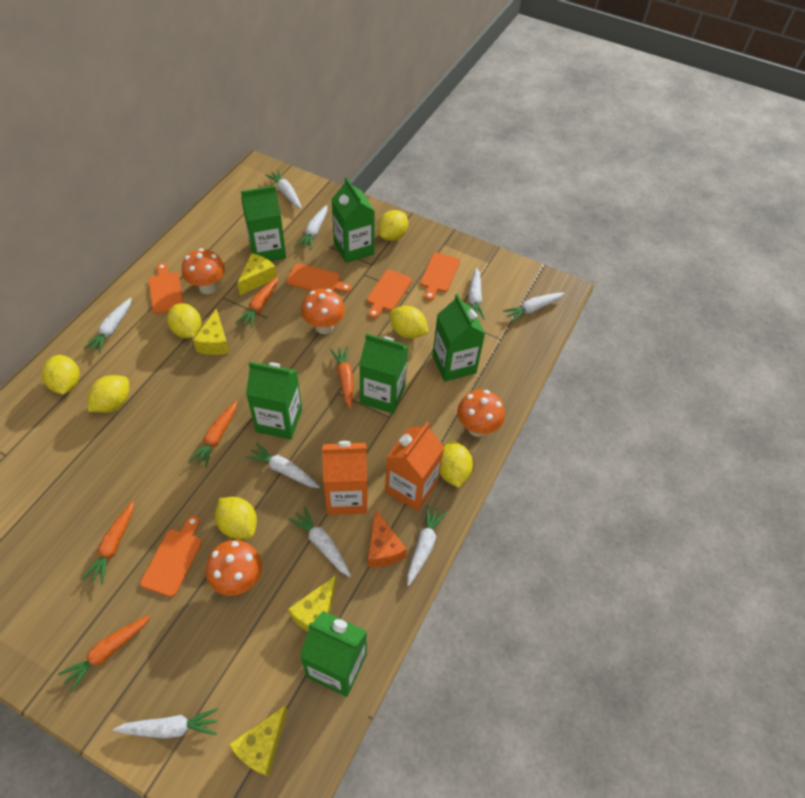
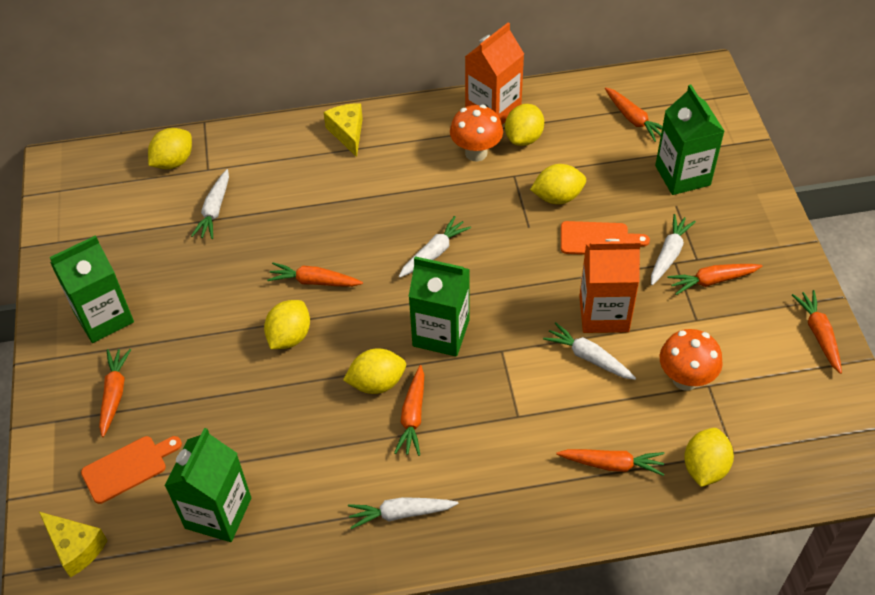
green carton: [241,185,286,261] [246,362,302,440] [300,611,367,697] [331,177,375,263] [359,333,408,414] [432,294,485,381] = 6 -> [50,235,134,343] [165,428,251,542] [408,256,470,356] [655,84,725,195] = 4
orange carrot: [58,615,151,692] [82,501,134,584] [189,401,238,468] [236,276,278,328] [330,346,353,409] = 5 -> [99,349,131,437] [267,263,363,287] [394,365,424,456] [556,449,664,476] [605,87,663,142] [668,264,762,295] [792,290,842,374] = 7
orange cheese: [368,509,407,567] = 1 -> none = 0
orange cutting board: [140,516,202,597] [149,263,183,314] [286,263,351,293] [367,270,412,319] [420,253,460,301] = 5 -> [81,436,182,504] [561,221,650,255] = 2
orange mushroom: [182,248,225,294] [206,540,262,596] [301,289,345,334] [457,390,505,437] = 4 -> [450,105,503,162] [660,329,723,391] = 2
white carrot: [84,298,132,353] [113,708,218,738] [246,443,320,488] [265,170,302,209] [288,507,351,577] [296,205,327,250] [407,505,447,586] [469,268,485,320] [503,292,564,323] = 9 -> [191,169,229,239] [348,497,458,529] [398,216,471,278] [543,322,636,380] [651,214,696,285] = 5
yellow cheese: [193,308,230,355] [229,705,288,777] [237,253,277,295] [288,575,337,632] = 4 -> [39,512,107,578] [324,103,363,157] = 2
yellow lemon: [42,355,80,395] [88,375,129,413] [167,303,201,338] [215,497,257,539] [378,210,408,241] [389,306,429,339] [440,441,473,488] = 7 -> [148,128,192,169] [264,300,310,349] [343,348,406,394] [505,104,544,146] [530,164,586,204] [684,428,734,487] = 6

